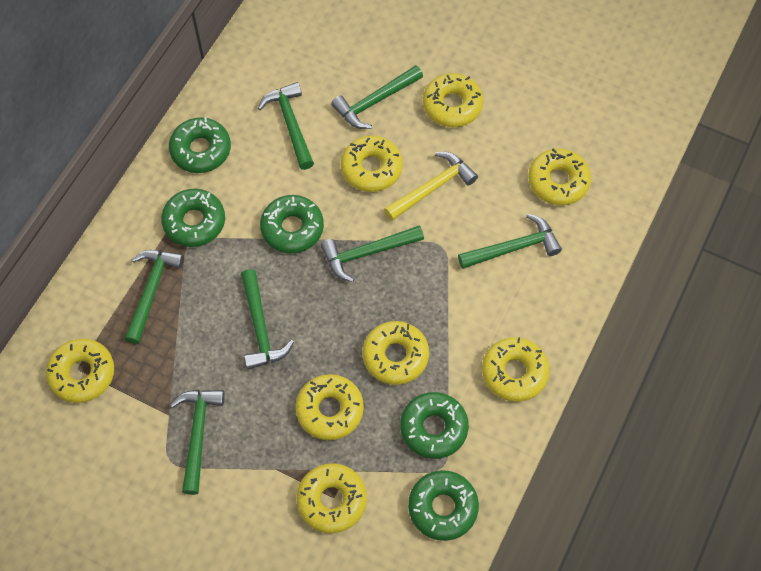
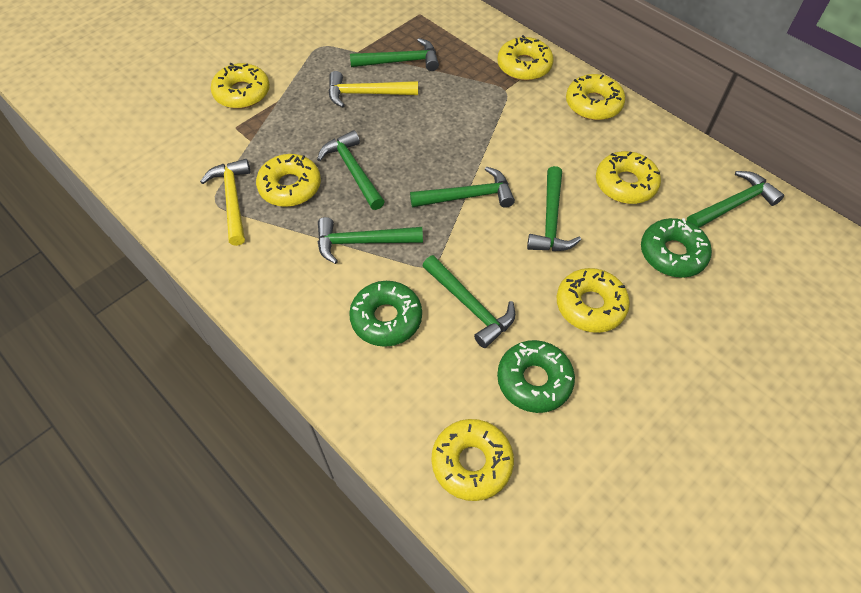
green donut: [161,189,225,247] [169,117,231,173] [260,195,324,254] [400,392,469,459] [408,470,479,541] = 5 -> [349,281,422,347] [497,340,575,413] [641,218,712,278] = 3
yellow donut: [46,339,114,403] [296,374,364,440] [297,463,367,533] [341,136,403,192] [362,321,429,385] [423,73,483,127] [482,337,550,402] [528,148,591,205] = 8 -> [211,63,270,109] [256,154,321,207] [431,419,514,501] [497,35,554,81] [557,268,630,333] [566,74,625,120] [596,151,661,204] = 7
yellow hammer: [384,152,478,221] = 1 -> [200,159,250,246] [328,71,418,107] = 2

